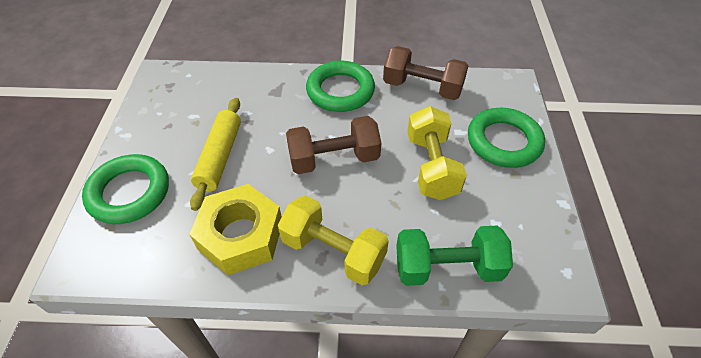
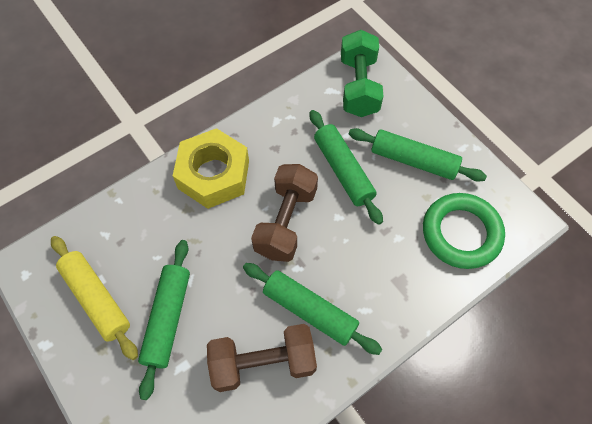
green ring: [82,154,169,224] [306,61,375,112] [468,108,545,168] = 3 -> [423,193,505,269] = 1
green rolling pin: none = 0 -> [138,240,190,400] [243,263,382,355] [310,110,383,225] [349,128,487,182] = 4
yellow dumbbell: [278,195,389,285] [407,106,467,200] = 2 -> none = 0

